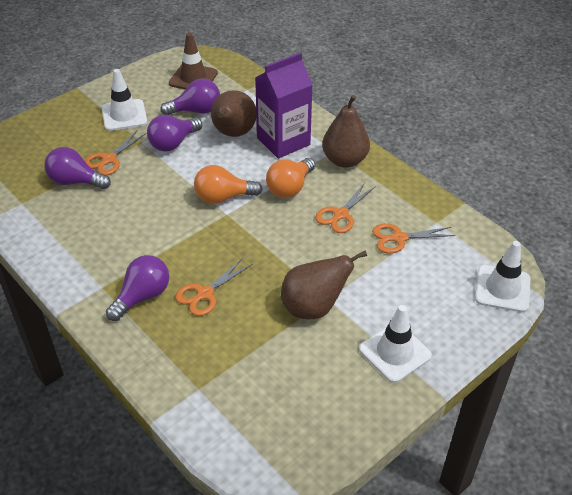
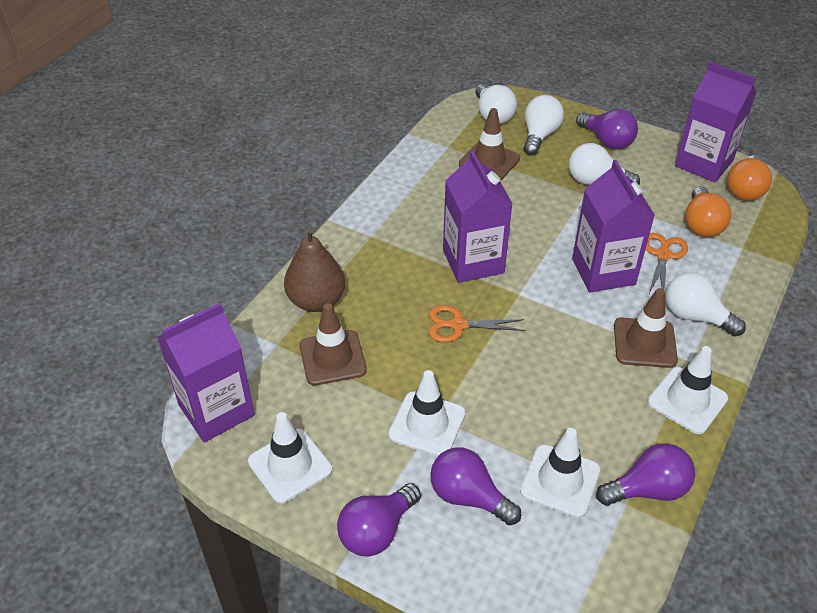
brown pear: [211,90,256,137] [281,251,367,319] [322,95,370,168] = 3 -> [284,228,345,312] = 1
brown traffic cone: [169,33,218,89] = 1 -> [299,303,367,386] [459,108,520,180] [614,288,678,368] = 3
orange scissors: [85,130,147,176] [175,258,252,316] [315,183,376,233] [372,223,455,254] = 4 -> [429,305,525,342] [645,233,688,293] = 2
purple carton: [255,53,313,158] = 1 -> [157,303,255,442] [443,151,513,283] [572,160,655,293] [675,62,756,183] = 4
white light bulb: none = 0 -> [475,84,517,124] [524,95,564,155] [569,143,640,185] [666,272,746,336] = 4
white traffic cone: [102,69,147,131] [359,305,432,383] [475,241,530,312] = 3 -> [248,412,332,503] [388,370,465,457] [520,428,600,518] [648,346,728,434] = 4

